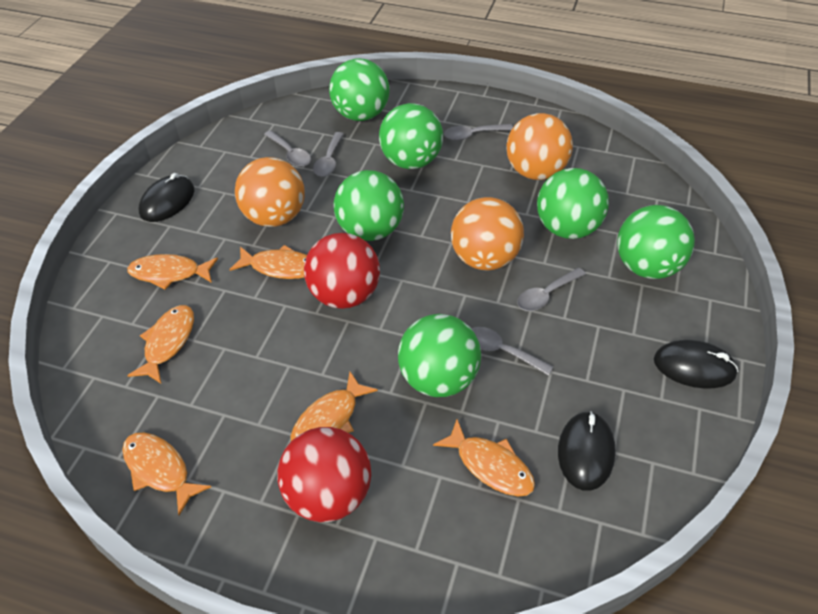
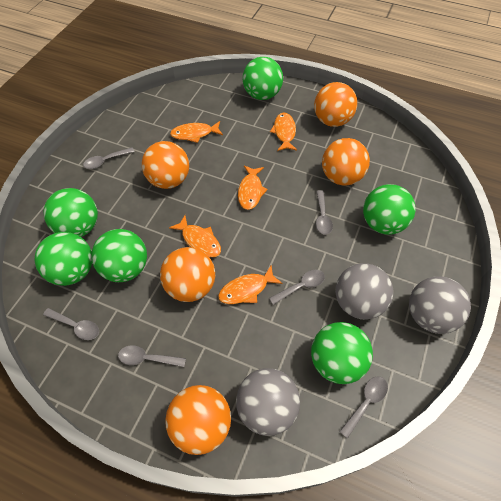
black mouse: [138,173,194,222] [558,411,615,491] [654,340,738,389] = 3 -> none = 0
grey ball: none = 0 -> [236,368,300,436] [336,263,393,319] [409,276,471,334] = 3
grey spoon: [264,130,311,167] [313,132,344,177] [444,124,513,141] [471,327,553,376] [517,268,586,311] = 5 -> [43,308,99,340] [83,147,135,169] [118,345,186,367] [269,270,325,305] [316,190,333,235] [339,376,388,439] = 6
orange ball: [235,157,305,227] [451,197,524,270] [506,113,573,180] = 3 -> [142,141,189,189] [160,247,215,302] [165,385,231,455] [314,82,357,127] [322,138,370,186] = 5
orange fish: [122,433,211,515] [127,254,218,290] [127,305,194,383] [230,245,307,279] [291,372,378,441] [433,419,535,496] = 6 -> [169,215,221,257] [170,121,223,143] [218,266,283,304] [238,165,268,210] [270,113,297,151] = 5
red ball: [277,427,371,522] [304,233,380,309] = 2 -> none = 0

